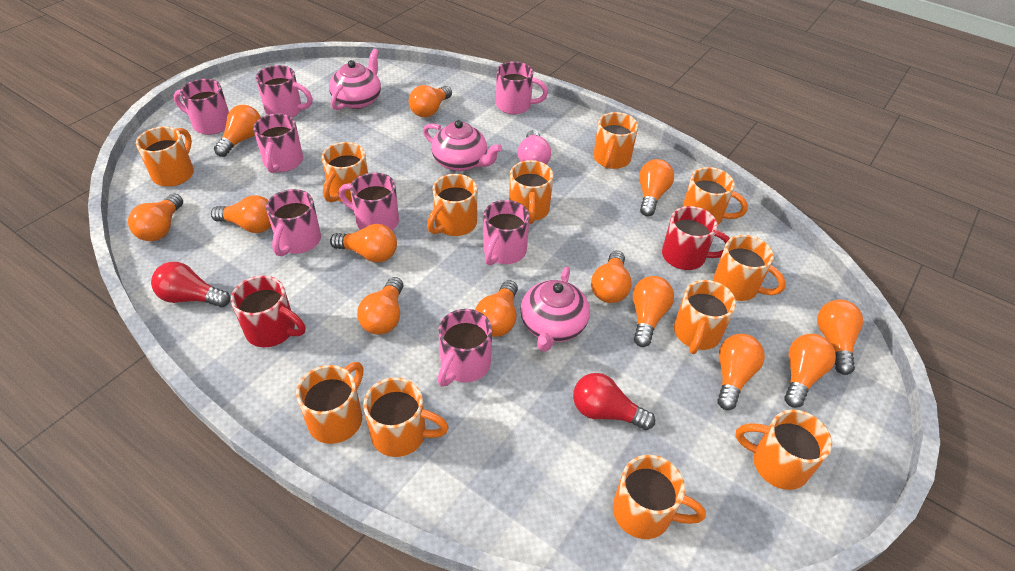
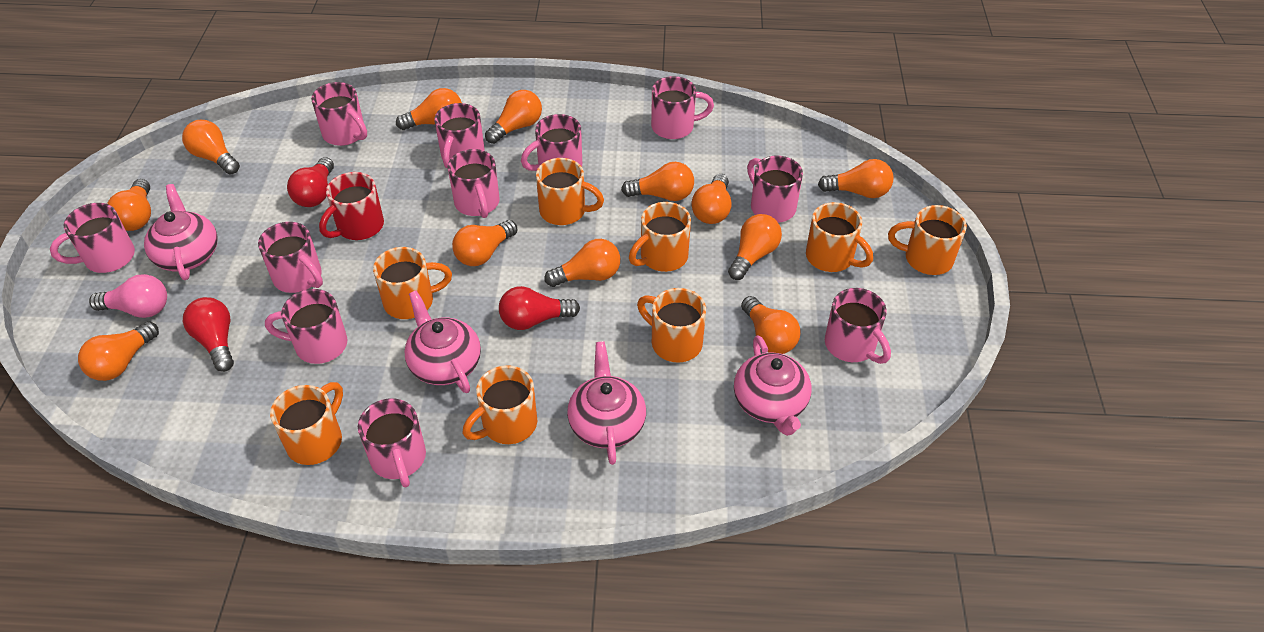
orange light bulb: [128,194,183,241] [211,195,271,233] [214,105,261,157] [330,224,397,262] [357,277,403,335] [409,85,452,117] [475,280,518,337] [591,251,632,303] [633,276,674,347] [639,159,674,216] [717,334,765,410] [784,334,836,408] [817,300,863,375] = 13 -> [78,321,159,381] [107,179,151,231] [182,120,240,174] [396,88,462,130] [452,220,517,266] [485,90,542,144] [544,239,620,287] [621,162,694,201] [691,174,732,224] [728,214,782,280] [741,296,800,354] [818,159,894,198] = 12
orange mug: [136,127,194,187] [296,362,363,444] [322,142,368,203] [364,377,449,457] [427,174,477,236] [509,160,553,224] [593,112,638,169] [613,455,706,539] [674,280,736,354] [682,167,748,225] [713,235,786,301] [736,409,832,490] = 12 -> [270,382,343,465] [373,247,452,319] [463,365,537,444] [536,158,604,225] [629,202,691,272] [637,288,706,363] [806,202,873,272] [888,205,967,275] = 8
pink mug: [174,79,229,135] [253,114,303,173] [256,65,313,117] [266,189,321,256] [339,172,399,230] [438,309,492,387] [483,200,530,266] [496,61,548,114] = 8 -> [50,203,135,273] [258,222,323,293] [265,289,347,364] [311,82,367,146] [358,398,426,488] [434,103,485,169] [448,149,500,218] [521,114,582,171] [651,76,714,139] [747,156,803,223] [825,288,891,364] = 11
pink teapot: [329,49,381,110] [423,120,502,171] [520,267,590,352] = 3 -> [144,184,218,280] [404,291,481,393] [567,342,646,465] [734,335,812,436] = 4
red light bulb: [151,262,230,307] [573,373,655,430] = 2 -> [183,297,234,372] [287,157,334,207] [499,286,580,330] = 3
red mug: [231,276,305,347] [662,206,730,270] = 2 -> [319,172,384,240] = 1

